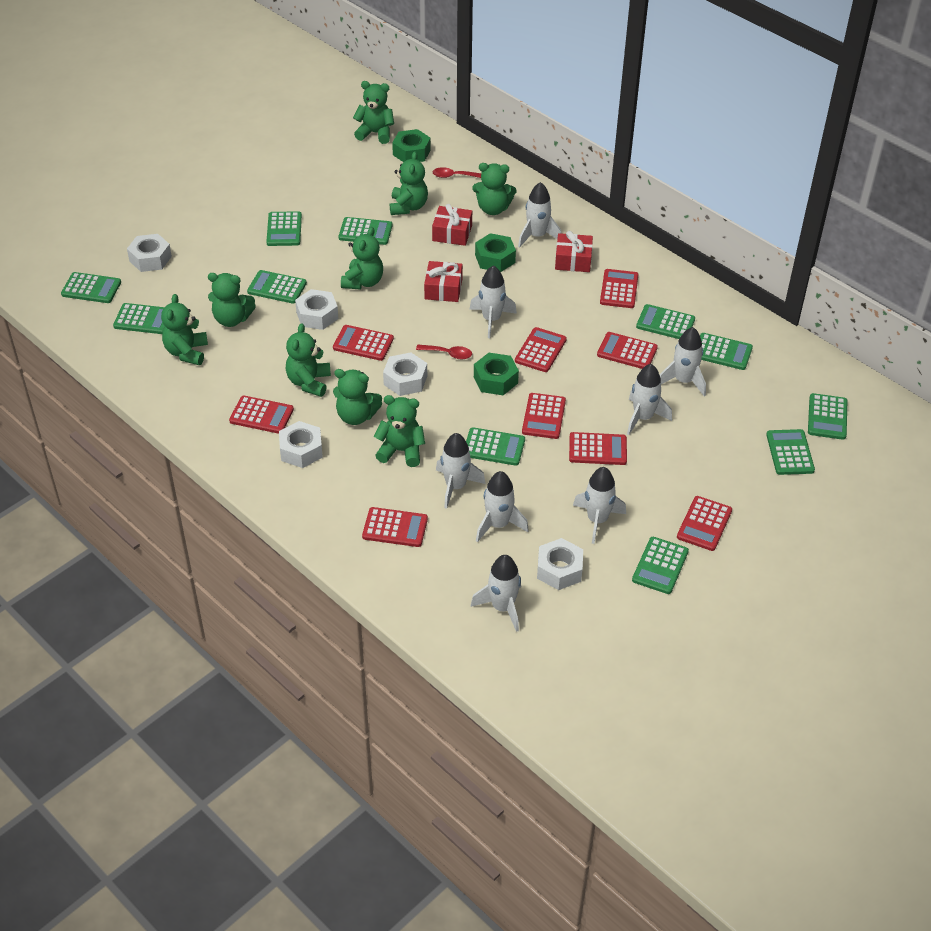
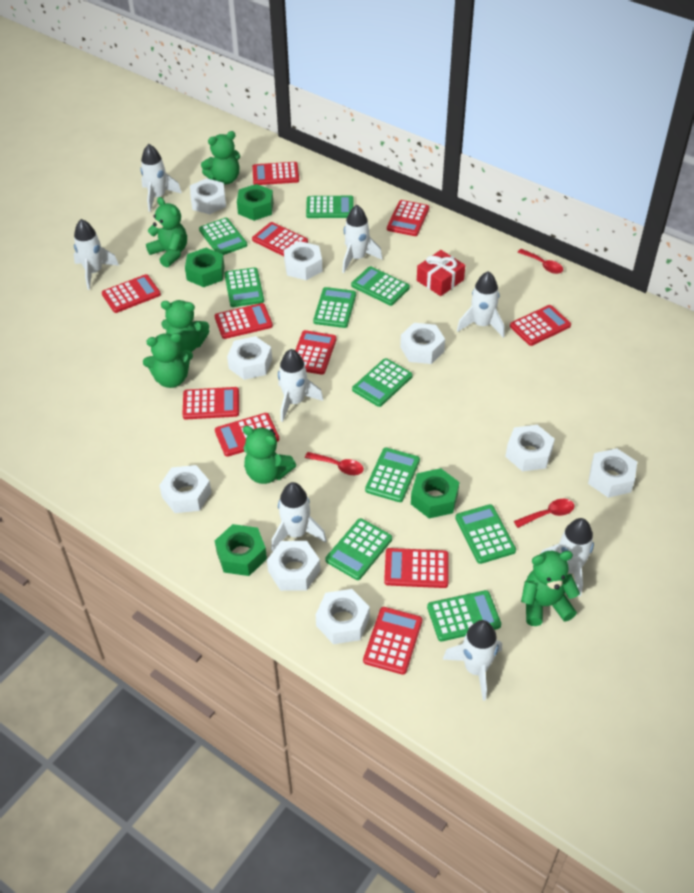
green calculator: [61,272,121,303] [113,303,165,334] [247,270,307,304] [266,211,302,246] [339,217,393,245] [466,427,525,466] [632,537,689,594] [636,304,695,339] [700,333,753,370] [766,429,815,475] [808,393,847,440] = 11 -> [199,218,247,255] [224,267,264,307] [306,196,354,218] [313,287,356,328] [325,518,392,580] [351,266,410,306] [352,358,413,407] [365,448,420,502] [427,590,501,641] [455,504,516,564] = 10
green nut: [392,129,431,162] [474,353,519,395] [475,233,516,272] = 3 -> [185,248,225,287] [215,524,267,576] [237,184,273,221] [411,468,459,518] = 4
green teddy bear: [161,294,208,365] [208,273,256,327] [286,323,331,397] [333,369,382,425] [341,227,383,290] [353,81,394,144] [374,395,425,467] [390,151,428,215] [472,163,517,215] = 9 -> [143,333,193,388] [146,197,187,268] [161,300,209,352] [201,131,240,184] [243,426,296,484] [521,551,580,626] = 6
red calculator: [229,396,294,434] [333,325,394,361] [362,507,428,547] [515,327,567,372] [522,393,566,439] [569,432,627,465] [597,332,658,369] [600,269,639,308] [677,496,732,551] = 9 -> [102,274,161,313] [182,387,239,420] [215,303,273,339] [215,413,279,457] [252,162,299,185] [252,222,308,256] [295,330,337,375] [363,607,422,675] [384,548,449,588] [387,200,429,236] [510,305,571,346] = 11
red gift: [424,261,463,302] [432,204,472,246] [555,231,593,272] = 3 -> [417,250,465,296] = 1
red spoon: [416,345,472,360] [433,167,481,178] = 2 -> [305,452,364,475] [514,499,575,528] [518,249,563,274] = 3
white nut: [127,234,172,272] [279,421,323,468] [295,289,338,330] [383,352,427,396] [537,538,583,590] = 5 -> [159,465,212,513] [190,178,226,214] [227,336,272,380] [267,541,320,591] [284,241,323,280] [316,589,370,644] [400,323,445,364] [505,425,555,471] [588,448,637,498] = 9

